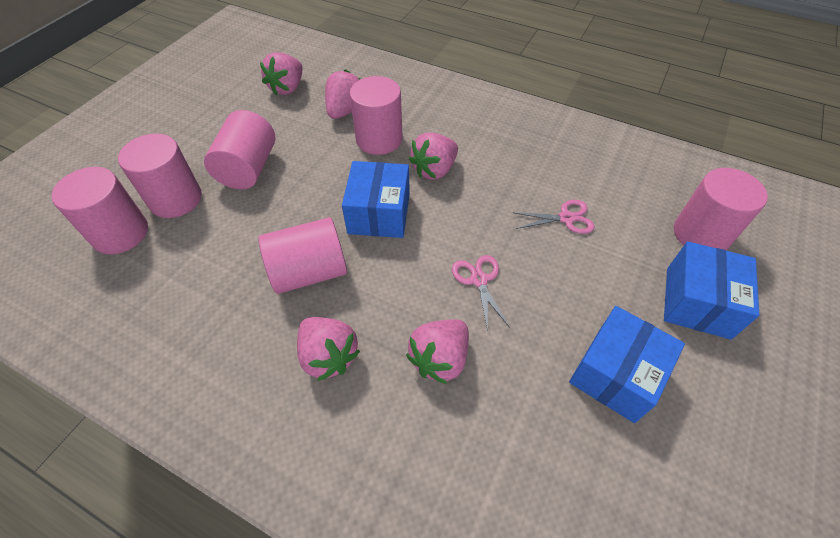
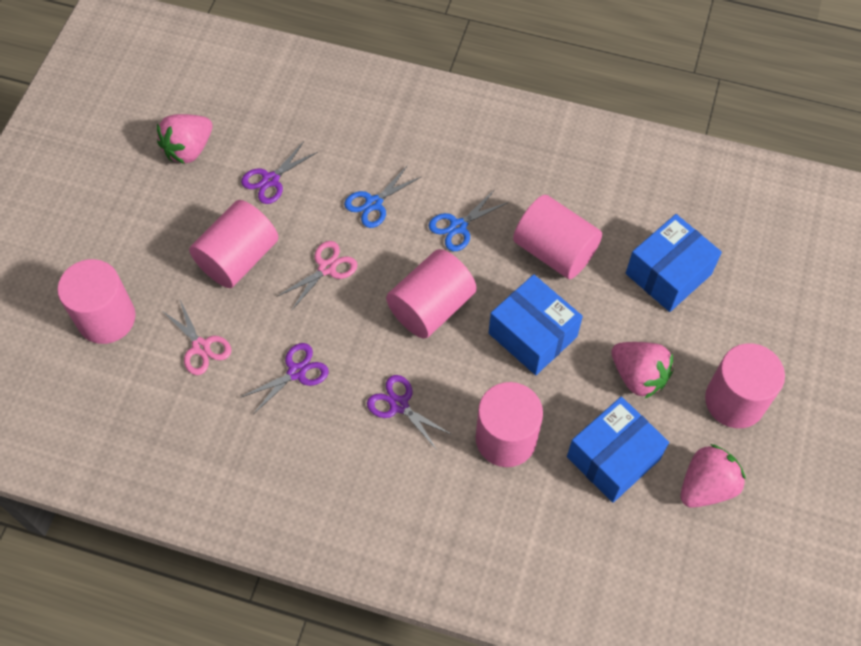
blue scissors: none = 0 -> [344,165,422,228] [429,189,508,251] = 2
pink strawberry: [260,52,303,96] [297,317,360,381] [325,70,360,119] [406,319,469,384] [409,133,458,180] = 5 -> [157,114,212,164] [611,342,674,399] [681,444,746,508] = 3
purple scissors: none = 0 -> [241,141,318,204] [241,343,329,413] [367,375,452,450] = 3

